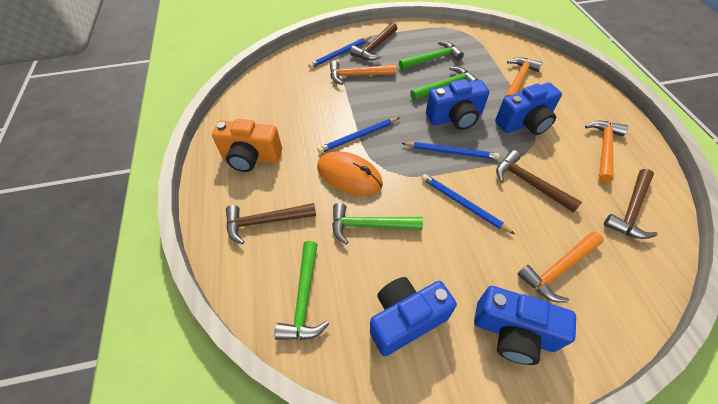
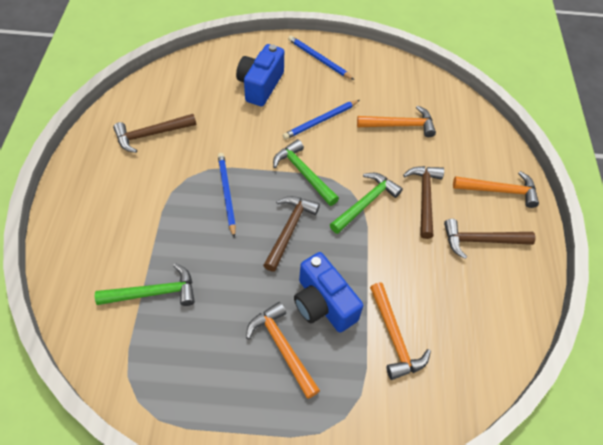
blue camera: [370,277,457,356] [426,79,489,130] [474,286,576,365] [495,83,562,135] = 4 -> [236,44,284,106] [294,252,363,333] = 2
blue pencil: [308,37,371,69] [318,118,399,153] [402,142,500,159] [421,174,515,234] = 4 -> [218,153,236,238] [283,100,360,140] [288,35,354,80] = 3
green hammer: [274,241,329,340] [332,203,423,244] [399,41,464,70] [410,66,478,100] = 4 -> [95,263,195,306] [273,139,339,206] [330,173,403,234] = 3
orange camera: [212,119,282,172] = 1 -> none = 0
orange mouse: [317,151,383,195] = 1 -> none = 0

